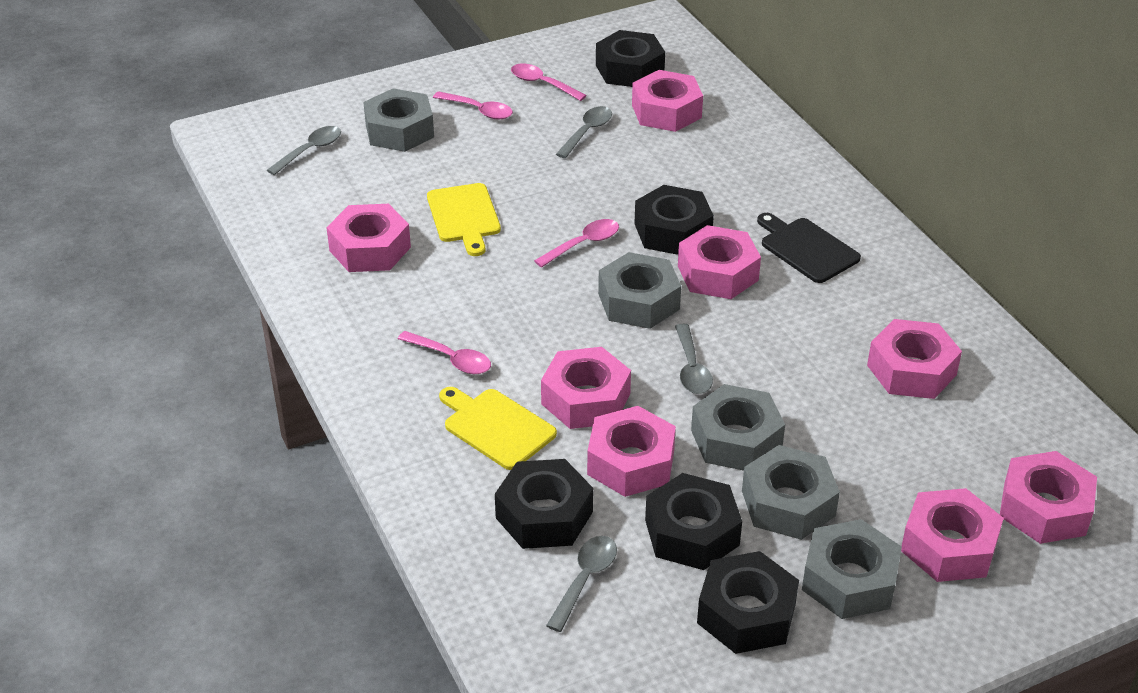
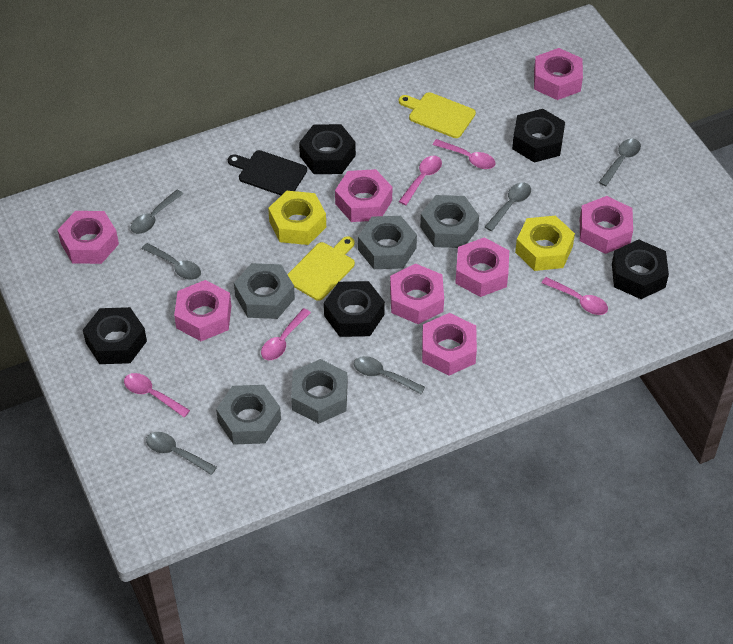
grey spoon: [267,126,341,175] [546,536,617,632] [556,106,612,158] [675,324,713,394] = 4 -> [131,190,183,234] [142,243,201,280] [146,432,217,475] [354,356,425,394] [485,183,531,231] [599,139,641,186] = 6
pink spoon: [398,331,491,374] [433,91,513,120] [511,64,587,101] [534,219,619,268] = 4 -> [124,373,190,417] [261,308,311,360] [399,156,442,205] [433,139,496,169] [542,277,608,315] = 5
yellow nut: none = 0 -> [268,191,326,245] [515,216,575,271] = 2

